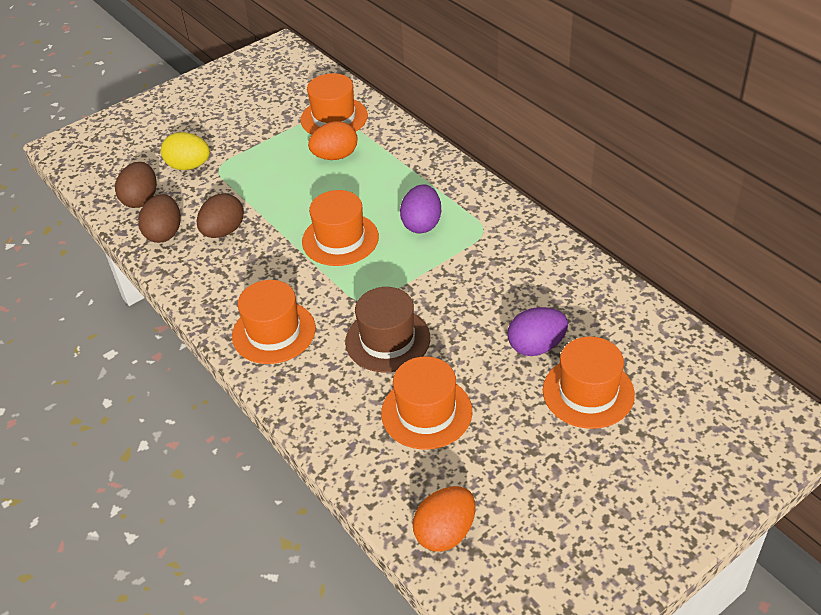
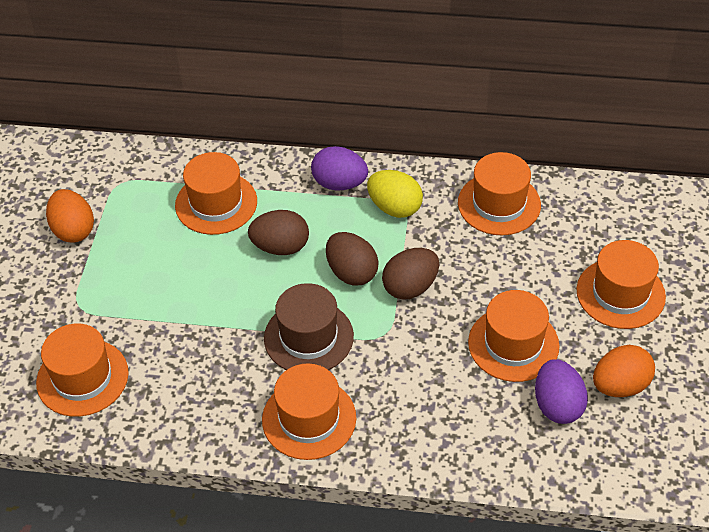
orange hat: [232,280,316,364] [300,73,368,135] [302,190,379,266] [381,356,472,450] [543,336,635,429] = 5 -> [36,323,129,417] [175,152,257,235] [262,364,356,460] [458,152,541,235] [468,290,559,382] [576,240,666,329] = 6

